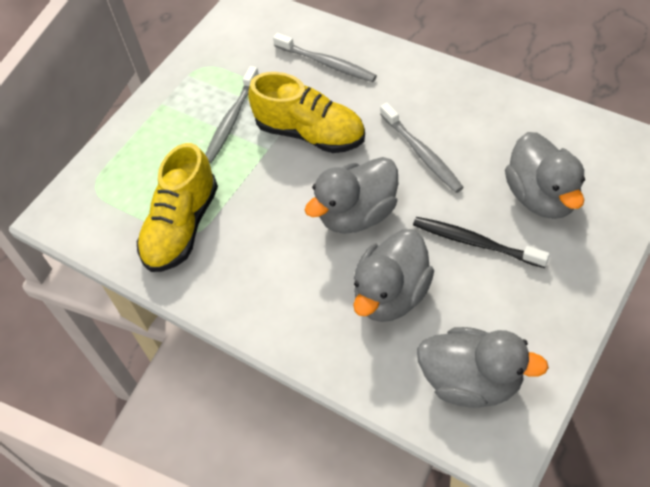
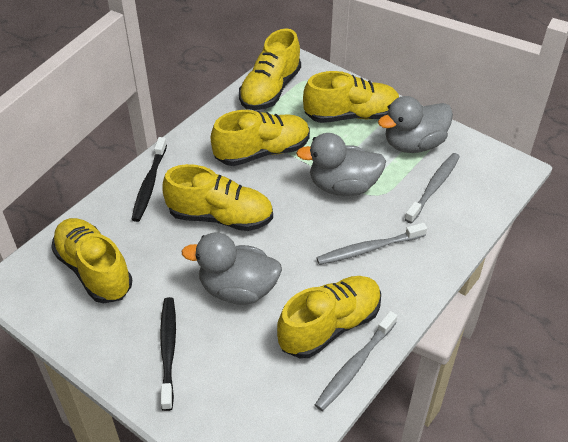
black toothbrush: [413,217,550,268] = 1 -> [131,137,167,222] [160,297,176,411] = 2
grey duck: [305,157,398,234] [353,229,434,322] [417,327,549,408] [505,132,585,219] = 4 -> [181,233,282,305] [296,133,386,196] [378,96,453,153] = 3
yellow shoe: [137,143,218,272] [248,72,365,153] = 2 -> [51,218,132,303] [162,164,273,231] [211,110,310,166] [239,29,301,110] [277,276,381,358] [303,71,399,123] = 6

